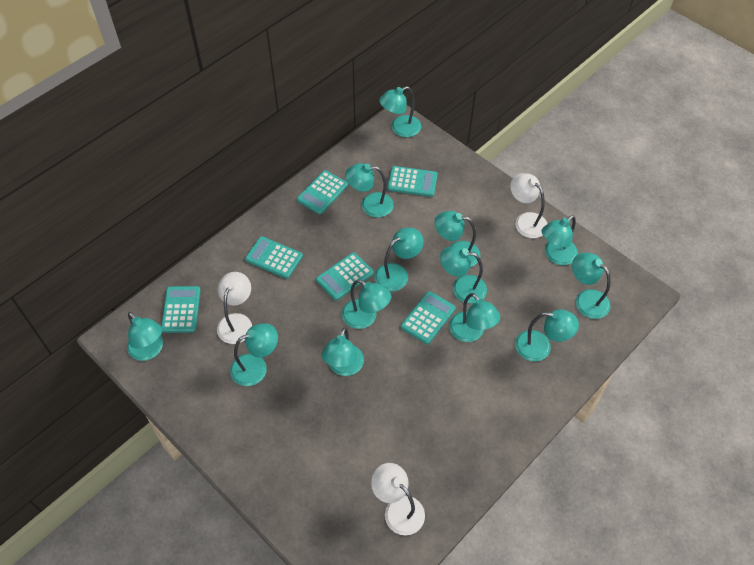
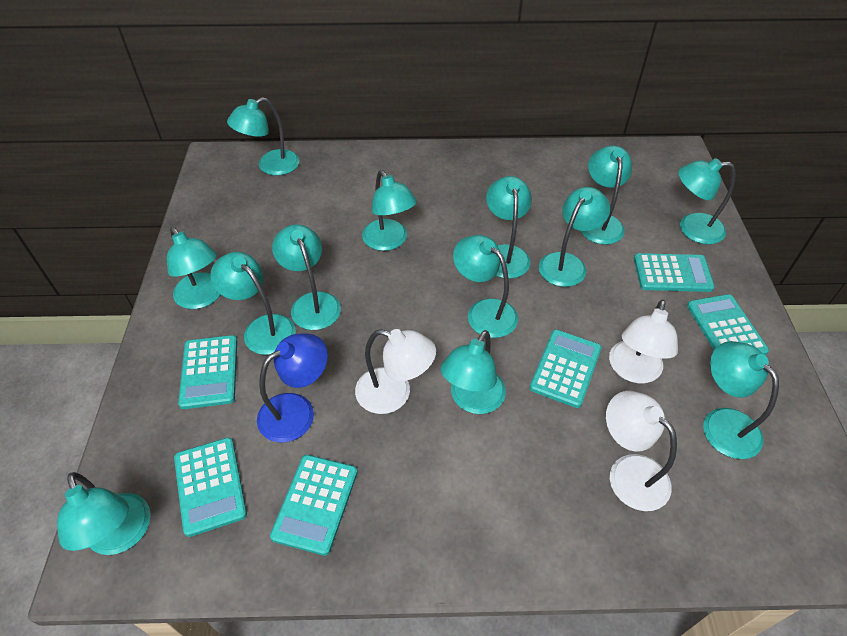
blue lamp: none = 0 -> [257,333,328,443] = 1

